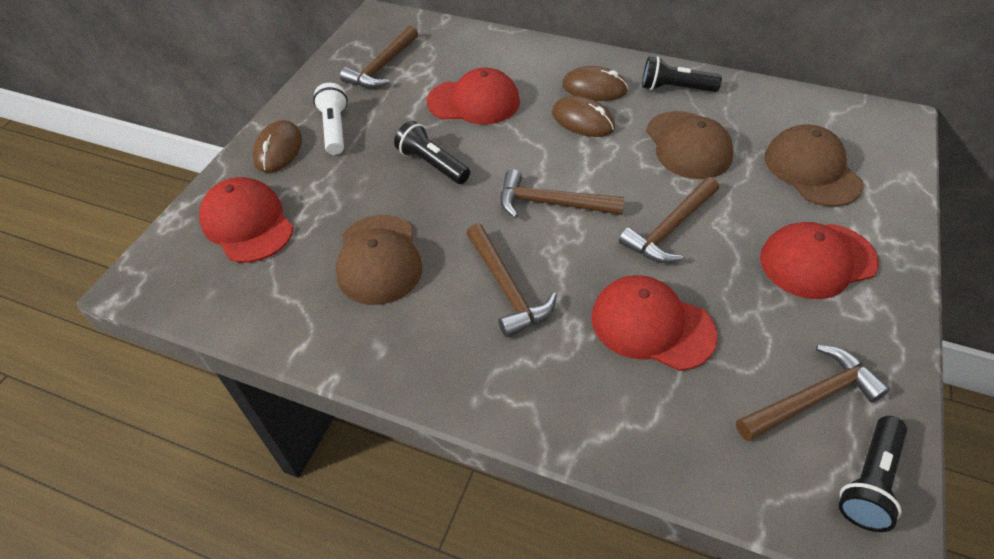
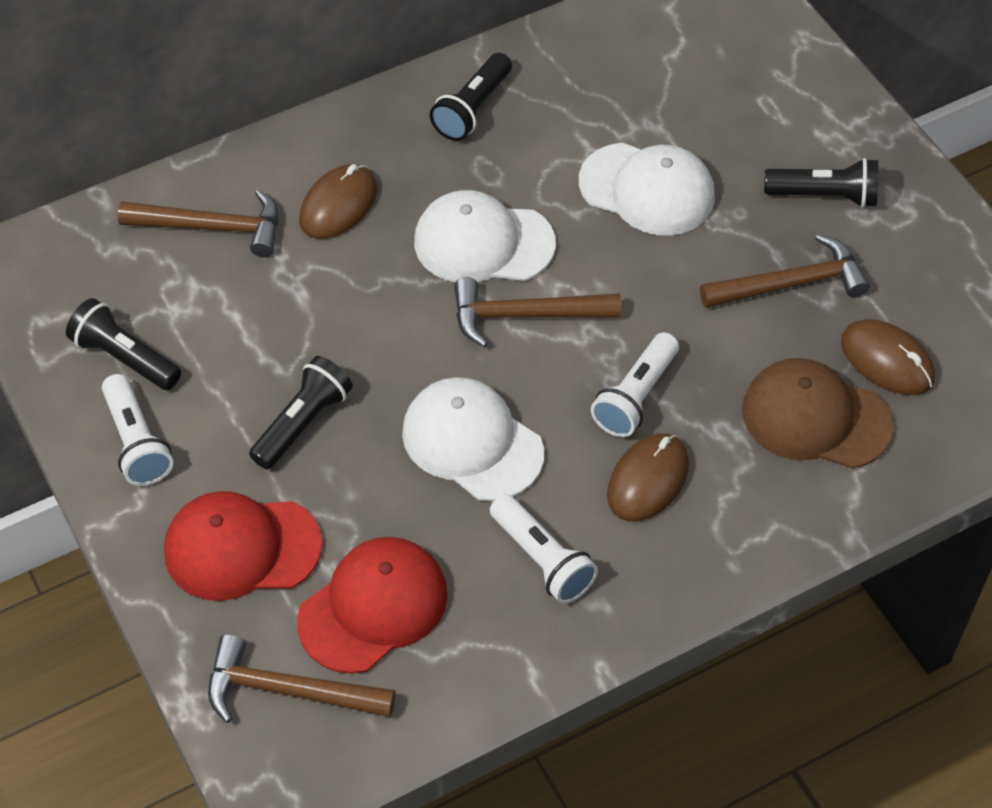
black flashlight: [394,121,470,184] [642,56,722,92] [839,416,907,532] = 3 -> [66,298,181,390] [249,356,353,469] [430,53,512,141] [764,158,878,208] = 4
brown cap: [336,215,423,305] [646,111,734,179] [764,125,863,207] = 3 -> [742,358,894,468] = 1
brown hammer: [340,25,418,88] [466,224,557,337] [500,169,624,218] [619,177,719,263] [736,345,890,441] = 5 -> [118,190,278,257] [208,634,396,723] [454,277,621,347] [700,234,870,308] = 4
red cap: [199,177,294,263] [427,67,520,124] [592,275,718,371] [760,222,879,299] = 4 -> [164,491,322,601] [297,537,448,674] = 2
white cap: none = 0 -> [402,377,544,501] [414,190,556,282] [579,143,715,236] = 3
white flashlight: [313,83,348,155] = 1 -> [102,374,173,486] [490,494,598,604] [591,332,679,437] = 3

